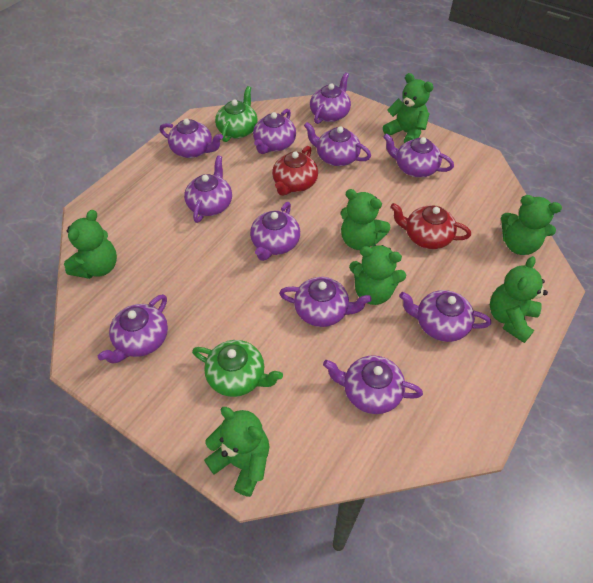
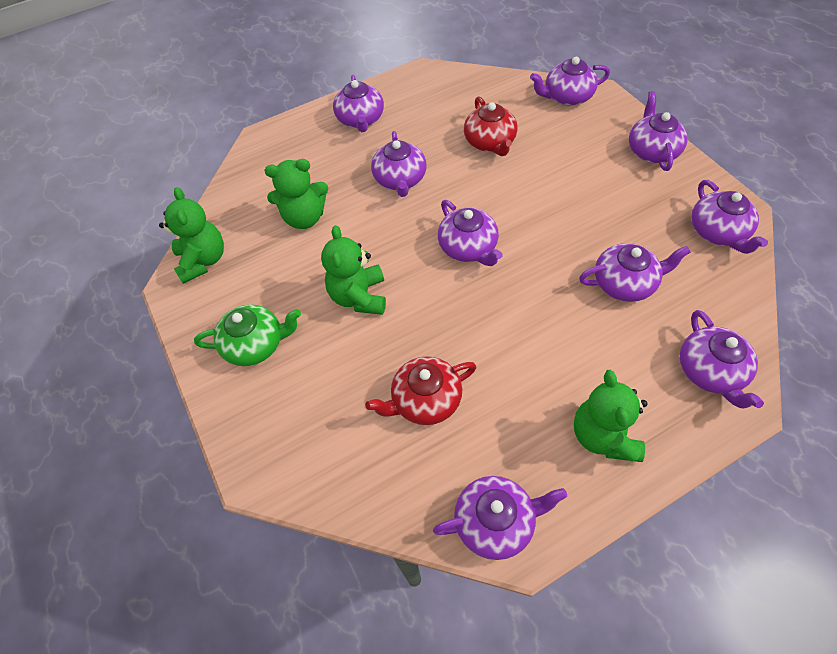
green teapot: [192,340,283,397] [215,86,258,142] = 2 -> [194,304,301,366] = 1
green teddy bear: [64,210,117,279] [204,407,269,497] [341,189,391,250] [349,245,406,305] [383,73,433,143] [490,256,548,343] [501,195,562,255] = 7 -> [159,187,224,284] [265,159,328,229] [321,225,386,315] [574,370,648,462] = 4
purple teapot: [98,294,168,364] [160,118,223,158] [184,155,232,223] [250,202,300,261] [253,109,296,154] [279,277,372,327] [304,122,371,166] [310,72,351,124] [323,355,423,414] [383,133,454,178] [399,290,491,342] = 11 -> [333,75,384,132] [371,131,427,197] [433,476,567,560] [438,200,503,266] [530,57,610,106] [579,243,691,302] [629,91,688,171] [680,310,764,408] [691,180,768,254] = 9

